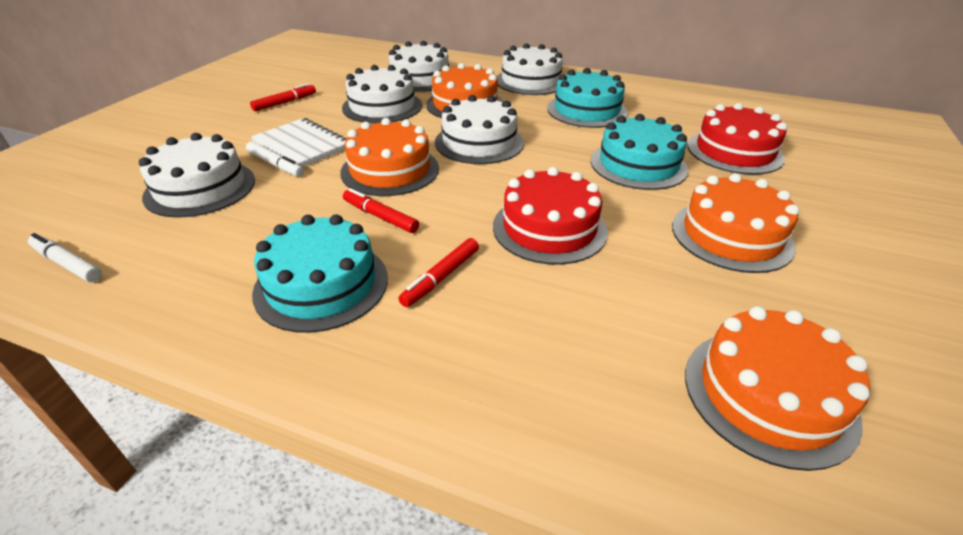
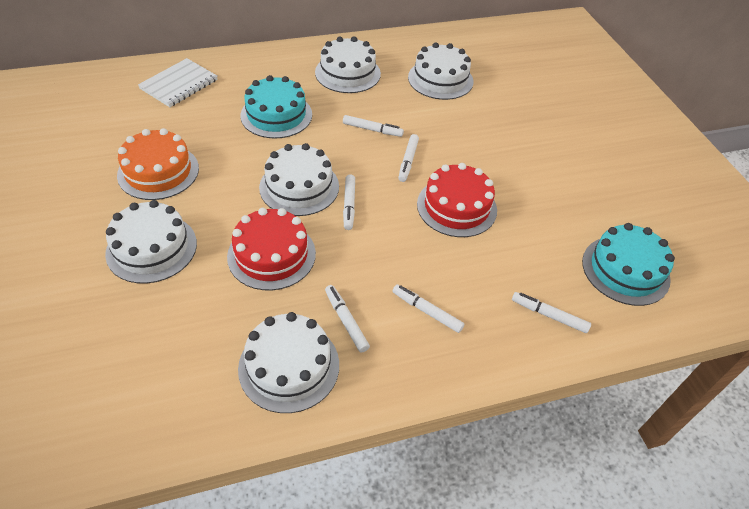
orange cake: [340,118,439,196] [426,63,504,118] [672,173,799,273] [685,306,870,471] = 4 -> [117,128,199,200] = 1
red marker: [250,83,316,111] [343,188,419,233] [399,238,479,307] = 3 -> none = 0
turquoise cake: [252,214,388,333] [547,68,628,128] [591,114,689,190] = 3 -> [240,75,312,139] [582,223,675,306] = 2
white marker: [28,233,102,282] [246,142,304,177] = 2 -> [325,285,370,353] [343,115,404,137] [343,174,355,230] [392,284,464,333] [398,134,419,182] [512,292,591,333] = 6

